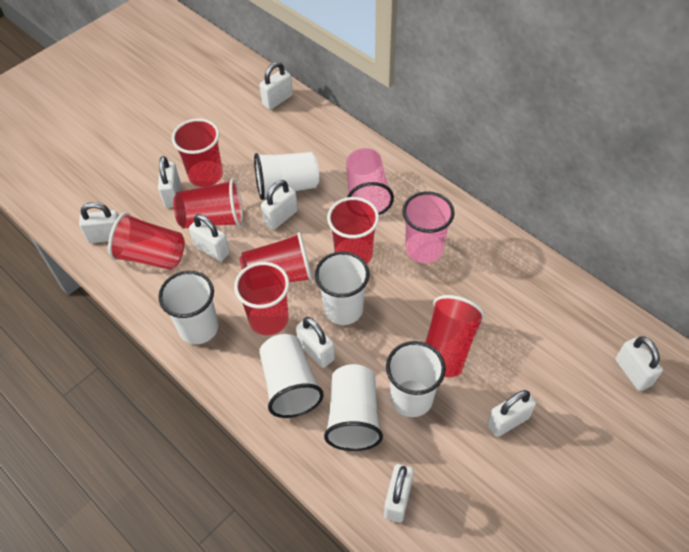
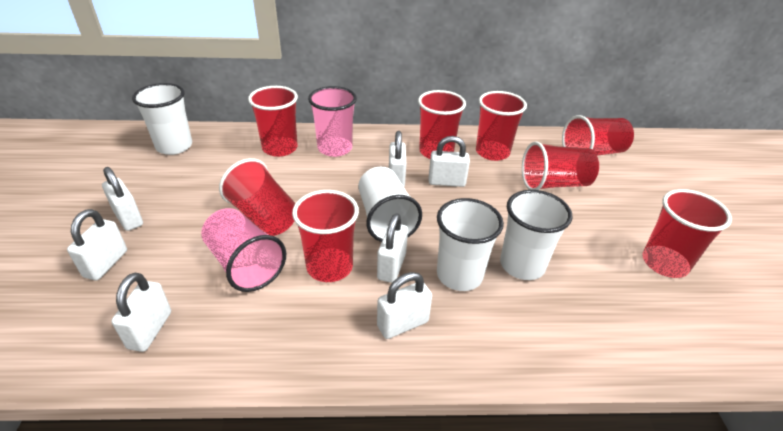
red cup: [108,213,185,270] [172,118,223,187] [173,179,243,229] [234,262,289,336] [240,232,313,282] [327,197,379,264] [425,295,485,377] = 7 -> [219,158,295,236] [248,86,298,157] [292,190,359,282] [418,90,466,159] [476,91,527,161] [522,141,599,190] [562,115,634,156] [642,189,732,278] = 8
white cup: [158,271,218,344] [254,152,319,200] [259,334,324,418] [315,252,369,325] [324,364,383,451] [386,341,446,417] = 6 -> [132,83,192,155] [358,167,422,242] [437,198,504,291] [500,190,572,280] = 4
white padlock: [79,202,119,243] [158,156,181,208] [189,214,230,261] [259,62,293,110] [261,180,298,230] [296,317,335,368] [384,464,414,523] [487,390,536,437] [616,336,663,391] = 9 -> [67,209,127,280] [102,167,143,231] [111,273,171,352] [377,213,408,283] [377,272,432,339] [389,131,406,187] [429,136,470,187] = 7

